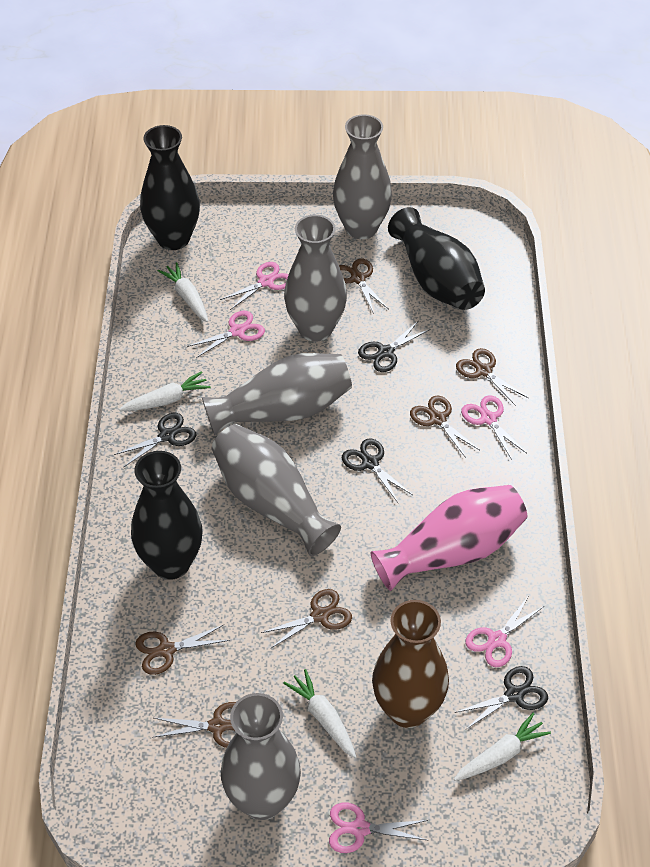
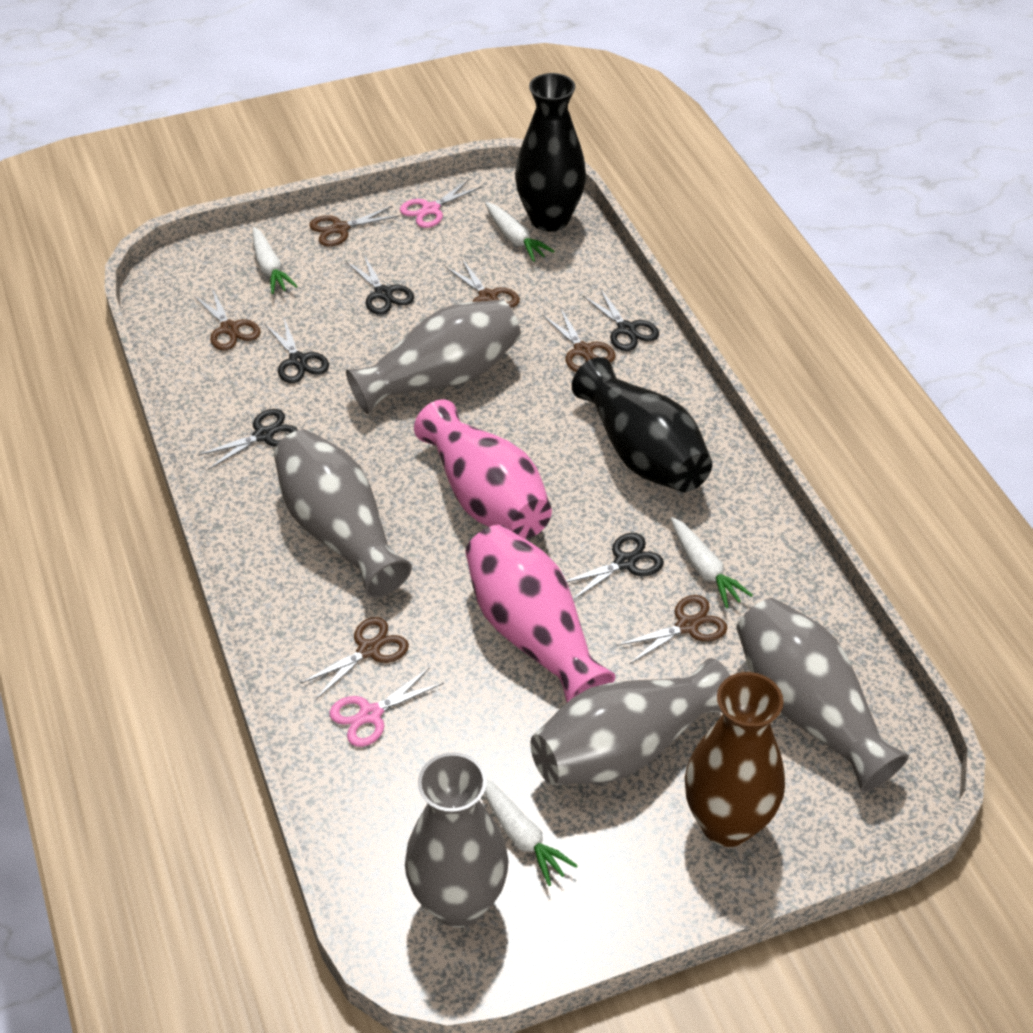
black scissors: [114,413,196,467] [342,438,413,503] [358,320,431,372] [455,666,548,730] = 4 -> [197,409,298,470] [264,318,329,383] [346,254,414,315] [566,533,664,600] [583,288,659,351] = 5
black vase: [131,451,203,580] [140,125,200,250] [388,207,485,310] = 3 -> [515,73,586,232] [572,357,712,492] = 2
pink scissors: [187,311,265,358] [220,262,289,310] [329,803,428,853] [461,395,527,460] [465,595,544,667] = 5 -> [329,667,444,747] [400,179,481,228] = 2
pink vase: [370,485,527,591] = 1 -> [414,400,552,539] [465,525,615,702] = 2

